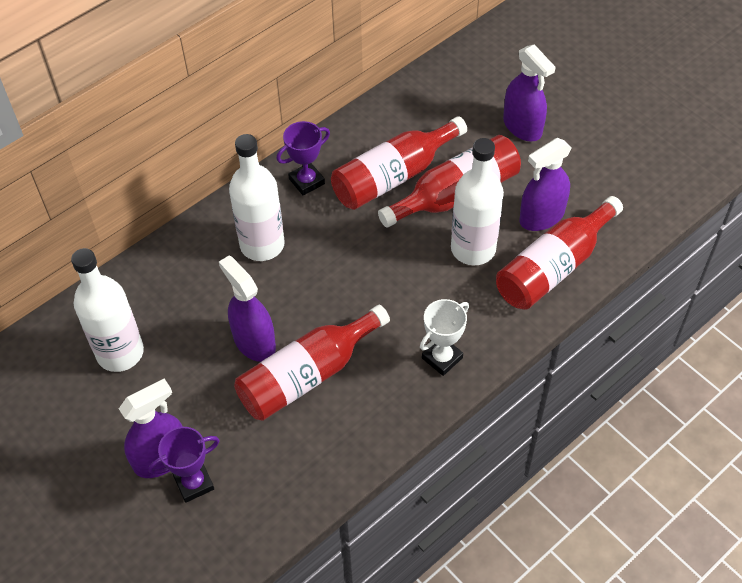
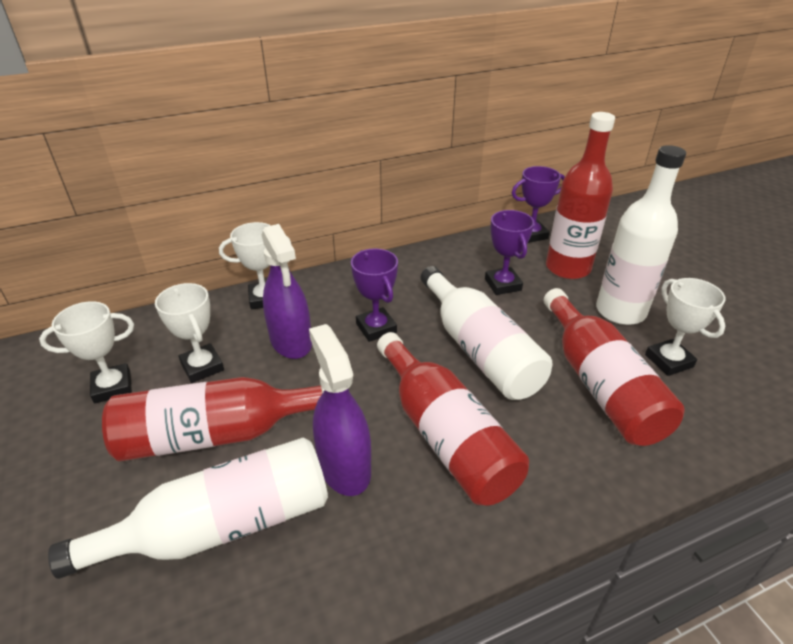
purple spray bottle: [119,379,183,478] [219,256,276,362] [503,44,556,141] [519,138,572,231] = 4 -> [262,224,312,359] [309,324,371,496] = 2
purple trophy: [149,427,220,503] [276,121,330,196] = 2 -> [351,248,398,342] [485,210,534,295] [512,166,565,243] = 3
white trophy: [420,299,469,376] = 1 -> [39,301,134,403] [155,283,224,383] [219,222,292,309] [645,278,726,376] = 4

